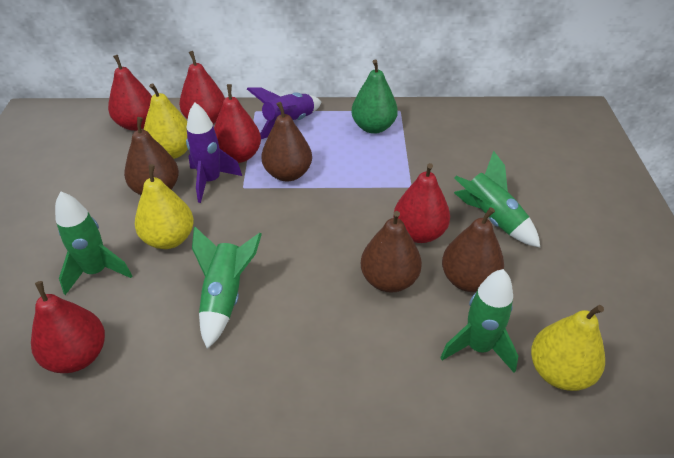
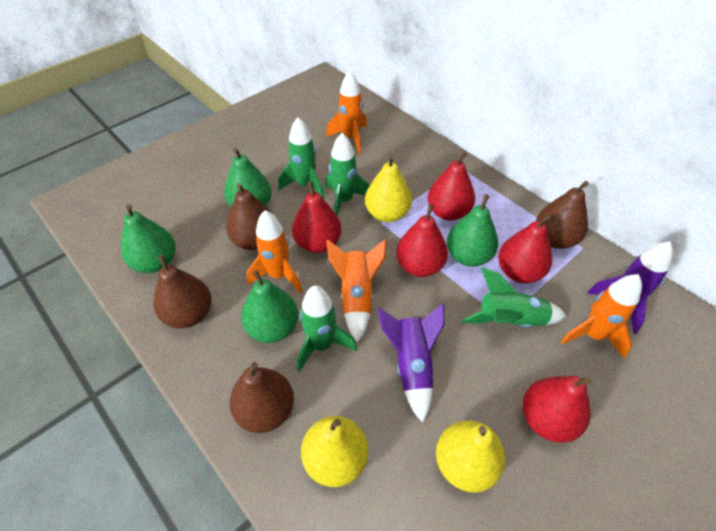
green pear: [351,59,398,134] = 1 -> [121,204,176,273] [224,147,272,207] [241,270,298,343] [447,194,498,267] = 4
orange rocket: none = 0 -> [246,210,303,294] [326,71,367,154] [326,239,387,343] [561,274,642,359] = 4

